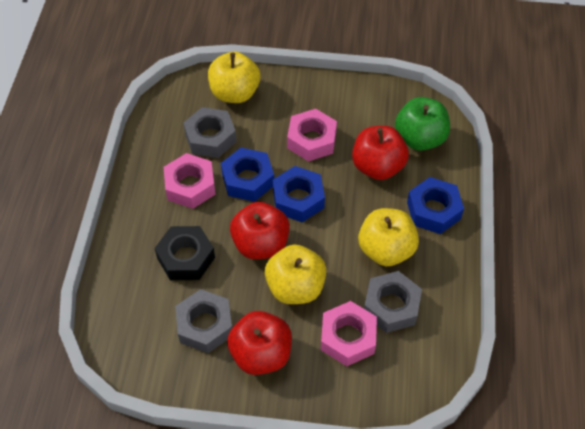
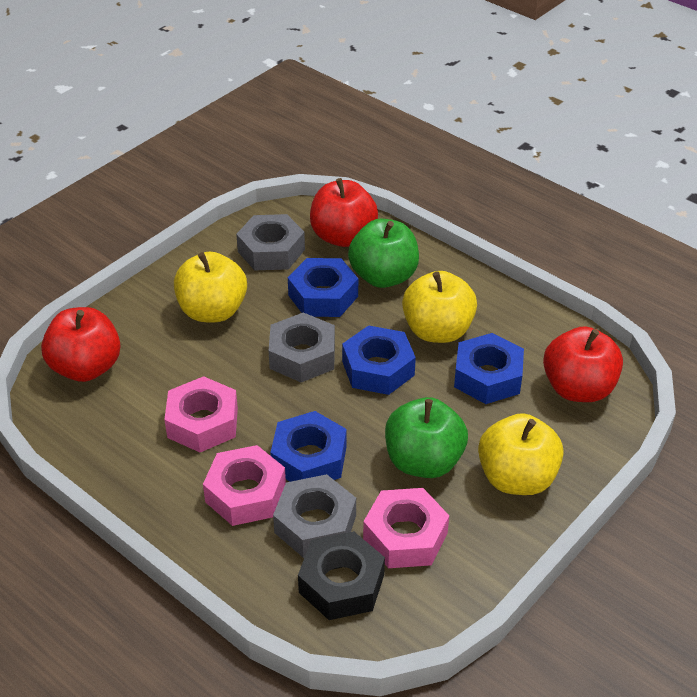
blue nut: [221,148,274,202] [273,166,325,222] [407,177,464,234] = 3 -> [270,411,347,482] [288,258,358,317] [342,325,416,395] [454,333,524,404] = 4
green apple: [395,97,450,151] = 1 -> [348,219,419,288] [385,397,468,478] = 2

